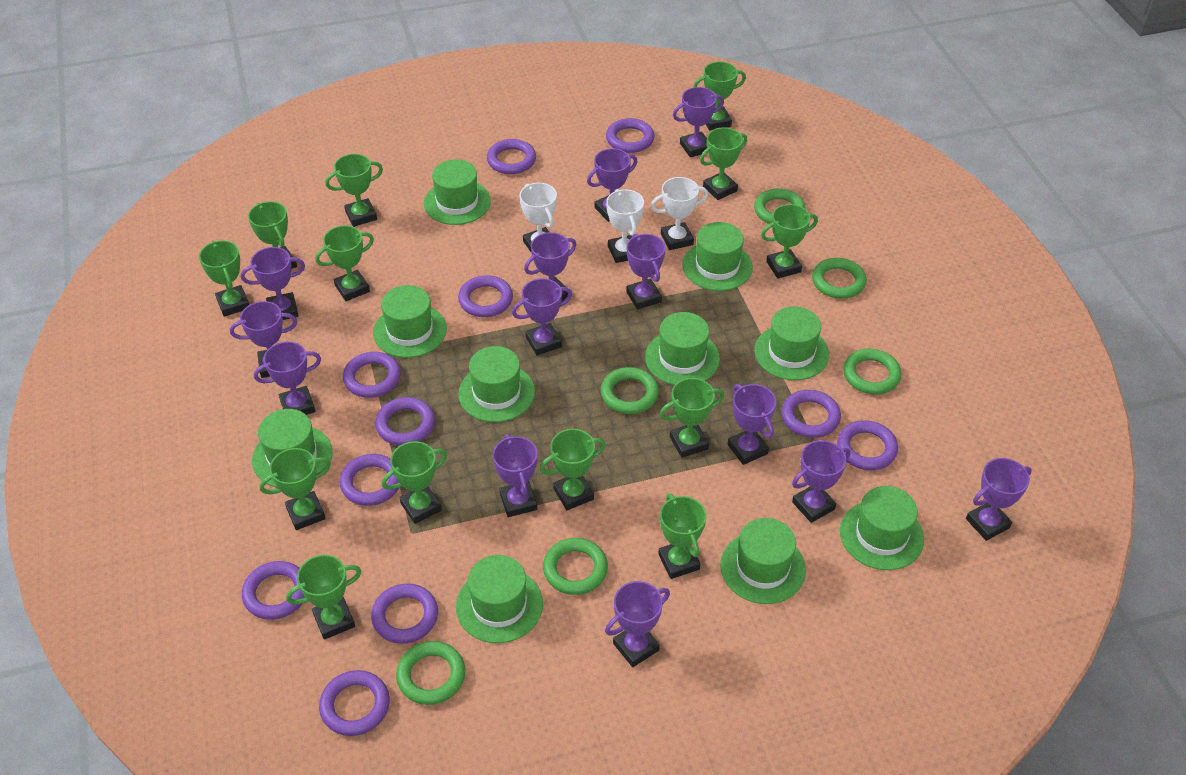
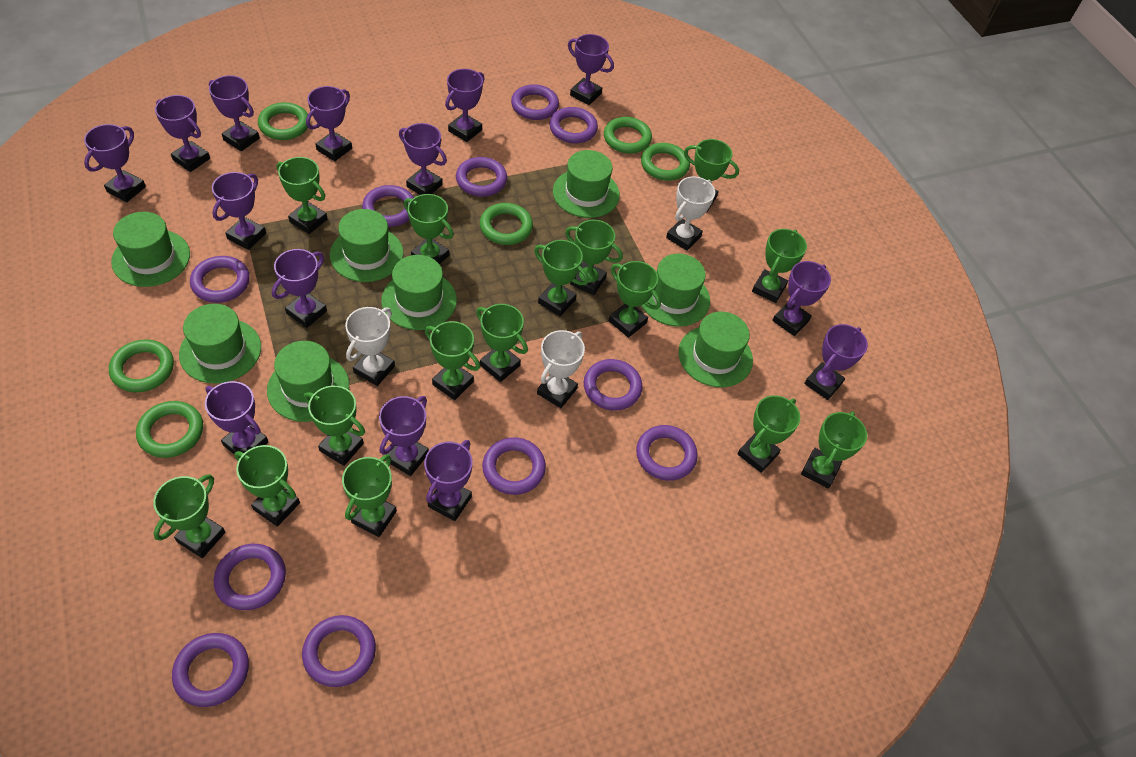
green hat: [252,409,333,488] [373,285,447,358] [424,159,491,225] [456,555,543,643] [458,346,535,422] [645,312,720,385] [682,222,753,291] [720,518,806,604] [754,306,829,380] [840,486,924,570] = 10 -> [111,212,190,287] [179,304,261,384] [267,341,349,422] [330,209,404,282] [381,255,457,330] [553,150,620,218] [642,254,710,327] [678,312,753,387] = 8
green trophy: [199,240,249,317] [248,201,297,269] [260,448,331,530] [286,555,362,640] [315,225,374,301] [325,154,383,227] [382,441,447,524] [540,429,606,510] [658,494,707,579] [660,378,724,458] [694,62,746,131] [700,127,747,200] [761,204,818,278] = 13 -> [153,474,225,558] [234,445,300,527] [276,157,327,234] [304,385,365,466] [342,454,397,537] [404,194,454,264] [425,321,480,400] [476,304,528,382] [534,240,589,316] [565,220,623,295] [609,261,661,338] [684,139,739,212] [738,395,800,473] [752,229,807,303] [801,411,867,489] = 15
purple trophy: [230,301,297,378] [241,247,305,320] [254,341,321,415] [493,434,538,517] [512,278,572,356] [524,232,577,302] [587,148,637,222] [605,581,670,667] [626,234,666,309] [673,87,724,157] [728,384,776,465] [792,440,850,523] [966,458,1032,541] = 13 -> [84,124,146,202] [155,95,210,172] [205,381,268,454] [209,75,260,151] [212,172,266,250] [272,249,327,328] [306,86,352,161] [379,396,429,476] [399,123,447,195] [424,440,473,521] [445,69,484,142] [568,34,614,105] [772,261,831,336] [804,324,868,400] = 14

